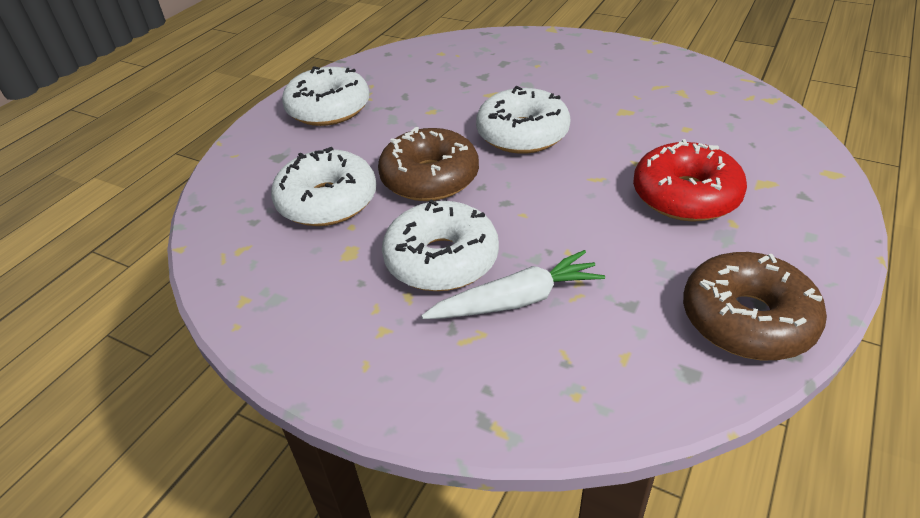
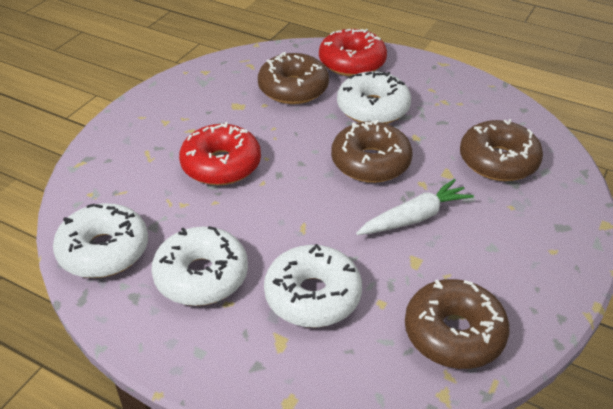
brown donut: [378,127,479,201] [683,252,827,360] = 2 -> [258,52,329,104] [331,120,413,183] [405,279,510,369] [460,119,543,181] = 4
red donut: [633,139,747,222] = 1 -> [179,122,261,185] [319,29,387,76] = 2

